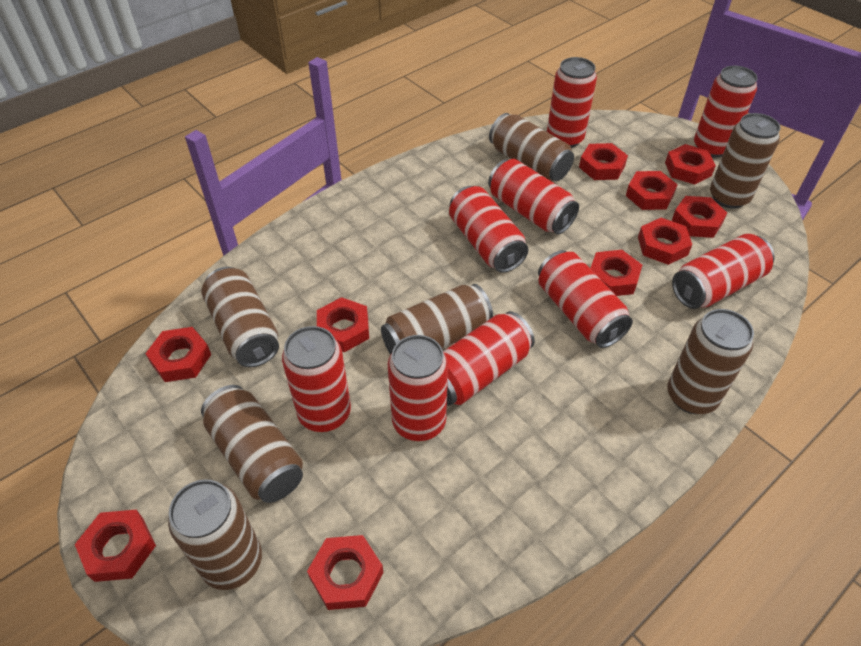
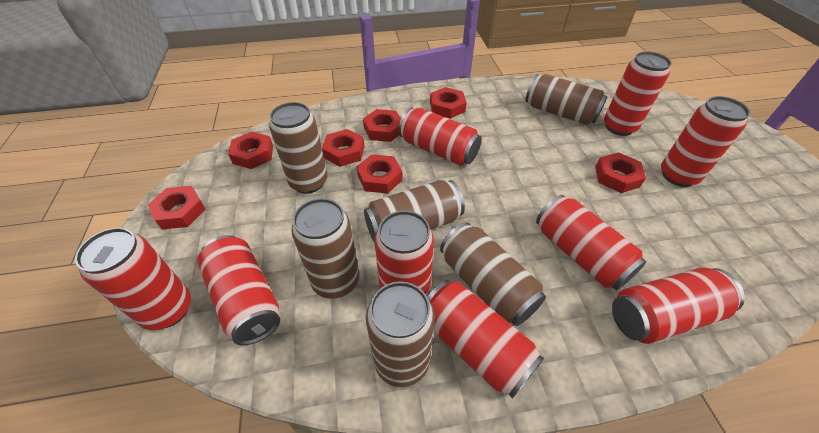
brown can: [168,479,262,590] [201,267,279,367] [201,385,303,503] [381,284,493,355] [489,113,574,181] [667,309,754,414] [710,113,781,209] = 7 -> [269,102,327,194] [291,198,359,299] [364,180,465,243] [366,281,435,387] [440,222,546,326] [525,74,607,125] = 6
red nut: [75,510,156,582] [145,327,211,382] [307,535,384,610] [317,297,369,352] [579,143,628,180] [590,250,642,296] [626,171,678,210] [638,218,692,265] [665,144,716,185] [672,196,727,238] = 10 -> [148,186,205,229] [228,132,273,169] [322,129,365,167] [356,154,403,193] [363,109,401,142] [430,87,467,119] [595,152,646,193] = 7

